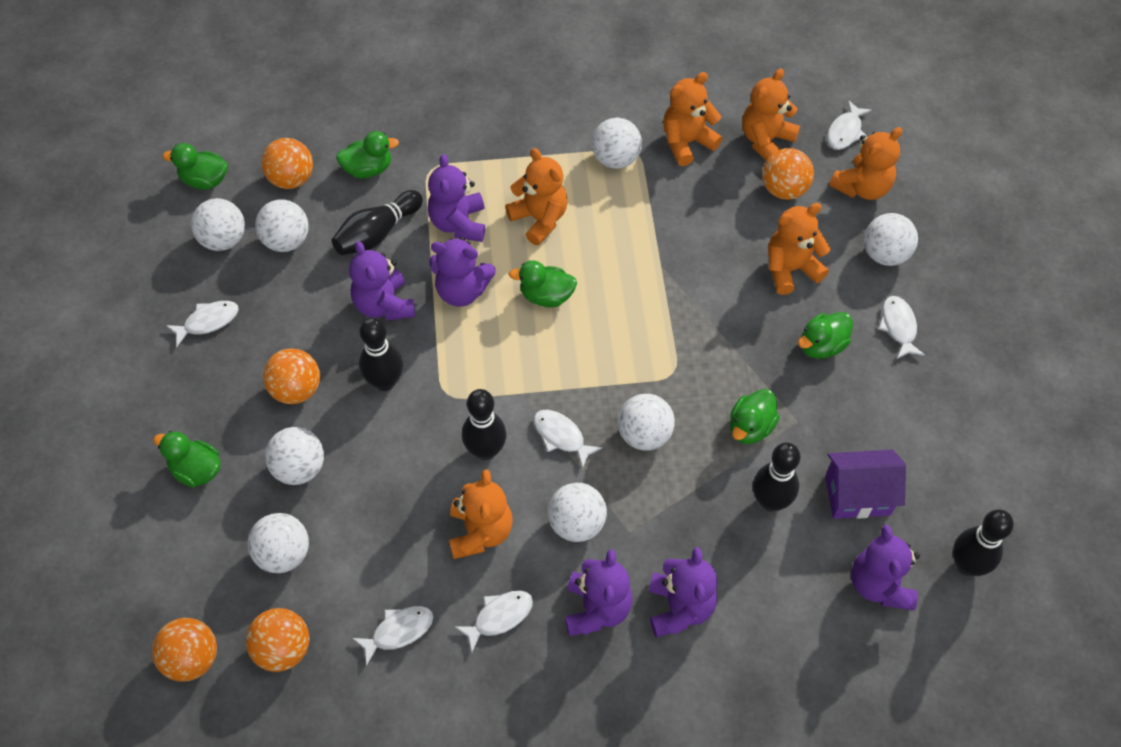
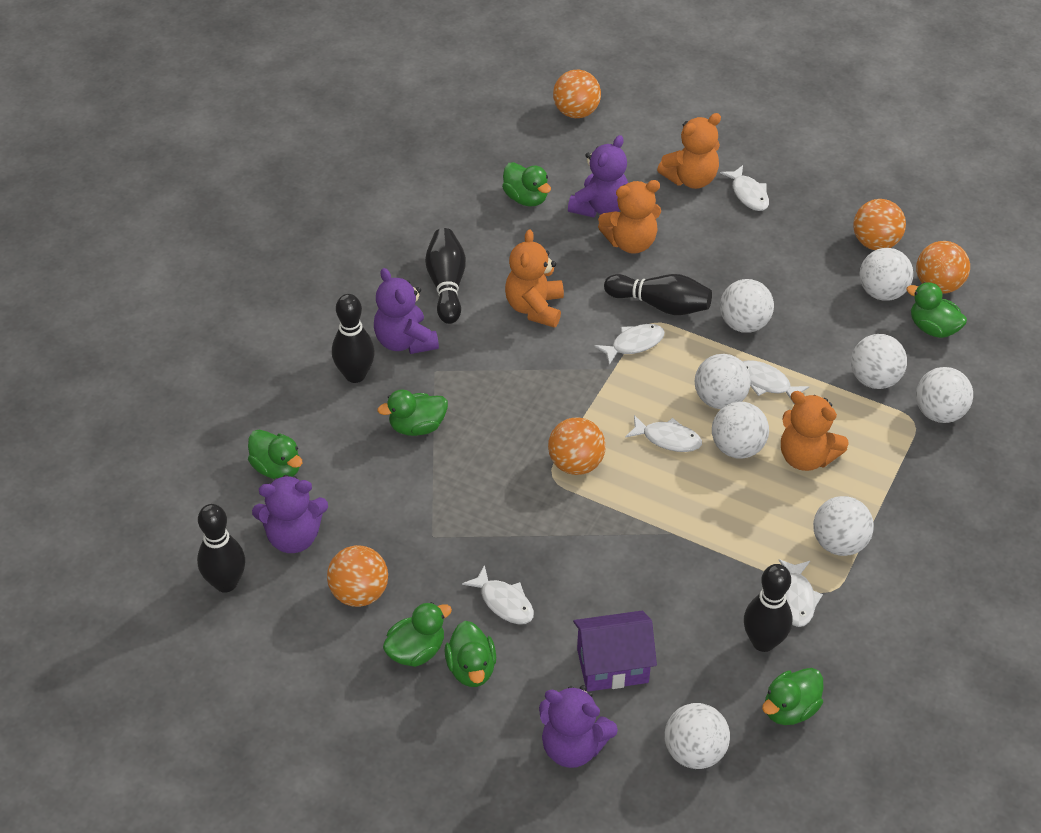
green duck: [153,431,220,488] [163,143,228,190] [336,131,399,179] [509,260,577,307] [730,389,780,444] [798,312,853,359] = 6 -> [248,430,303,479] [377,389,448,436] [383,602,452,667] [444,621,496,687] [502,162,551,207] [762,668,824,725] [906,282,967,338] = 7
orange teddy bear: [449,469,513,559] [505,148,568,245] [663,72,722,166] [742,68,800,161] [768,203,831,295] [829,127,902,200] = 6 -> [505,229,564,328] [598,180,661,254] [657,113,721,189] [781,391,849,471] = 4
purple teddy bear: [349,241,415,321] [428,154,485,242] [429,237,496,307] [565,549,633,636] [649,547,717,637] [851,525,920,610] = 6 -> [252,475,328,553] [374,268,439,354] [539,685,618,768] [568,135,628,218] = 4

